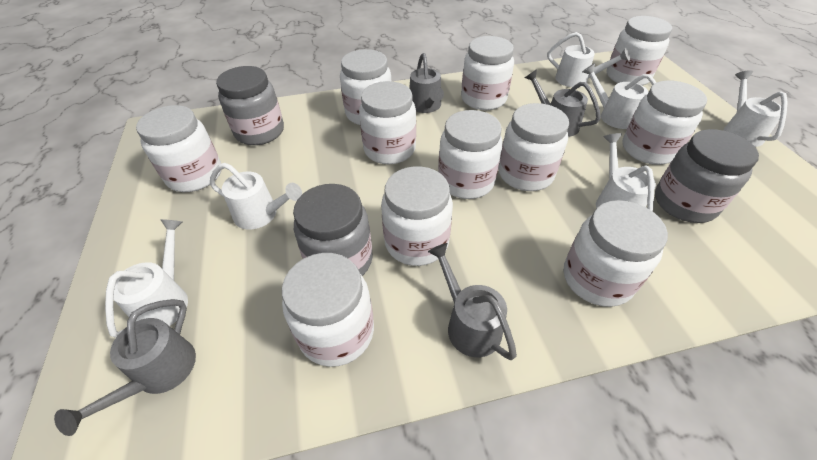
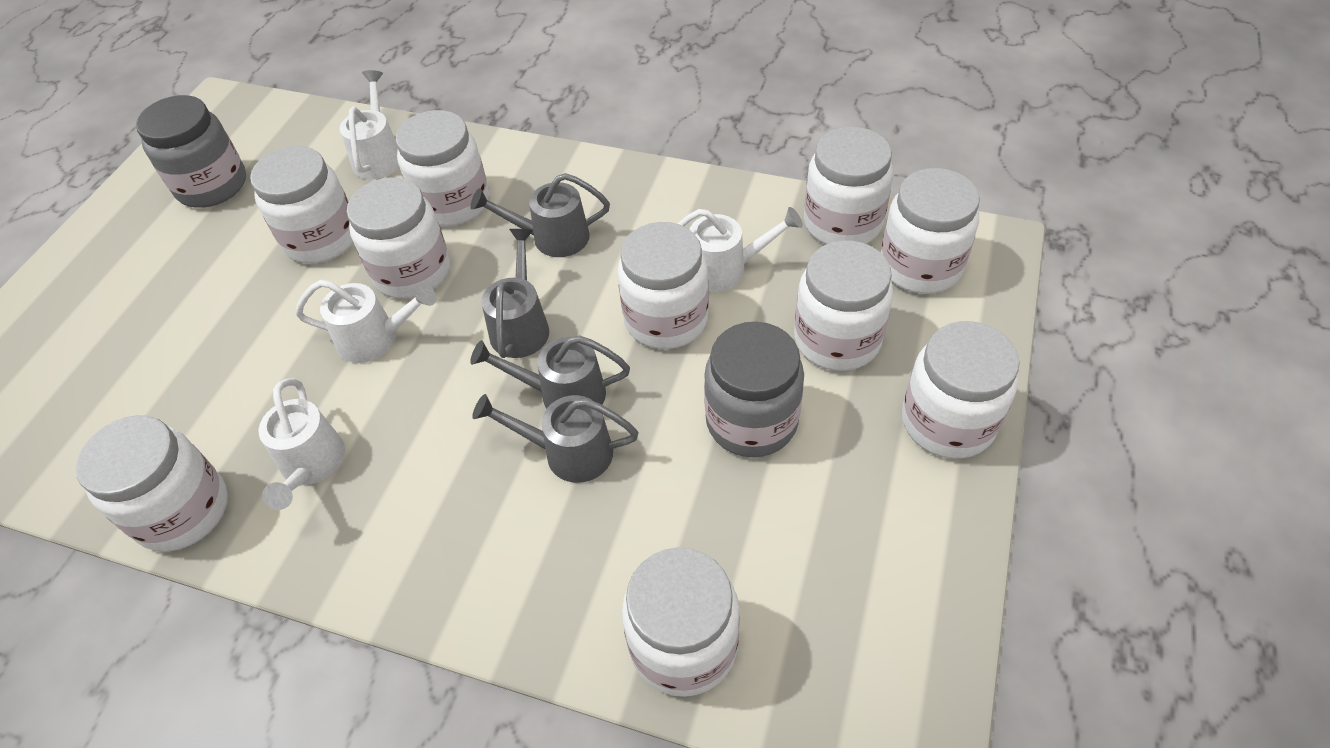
grey jar: [216,66,284,145] [293,184,373,276] [655,129,759,223] = 3 -> [136,95,246,208] [704,322,804,457] = 2
white jar: [136,105,222,192] [282,253,374,367] [340,49,391,125] [359,81,416,164] [381,166,453,266] [438,110,503,199] [461,36,514,110] [498,103,569,191] [564,200,668,307] [607,16,672,86] [622,80,707,165] = 11 -> [76,415,228,552] [250,146,353,264] [347,177,450,299] [396,110,489,226] [617,222,709,349] [622,547,740,697] [794,241,893,371] [804,127,893,244] [881,168,980,294] [902,321,1020,459] = 10
white watering can: [105,219,188,338] [210,163,302,230] [547,32,630,87] [582,63,656,129] [596,133,656,212] [723,70,788,147] = 6 -> [258,378,345,510] [295,280,436,363] [340,70,399,179] [678,207,803,292] = 4

